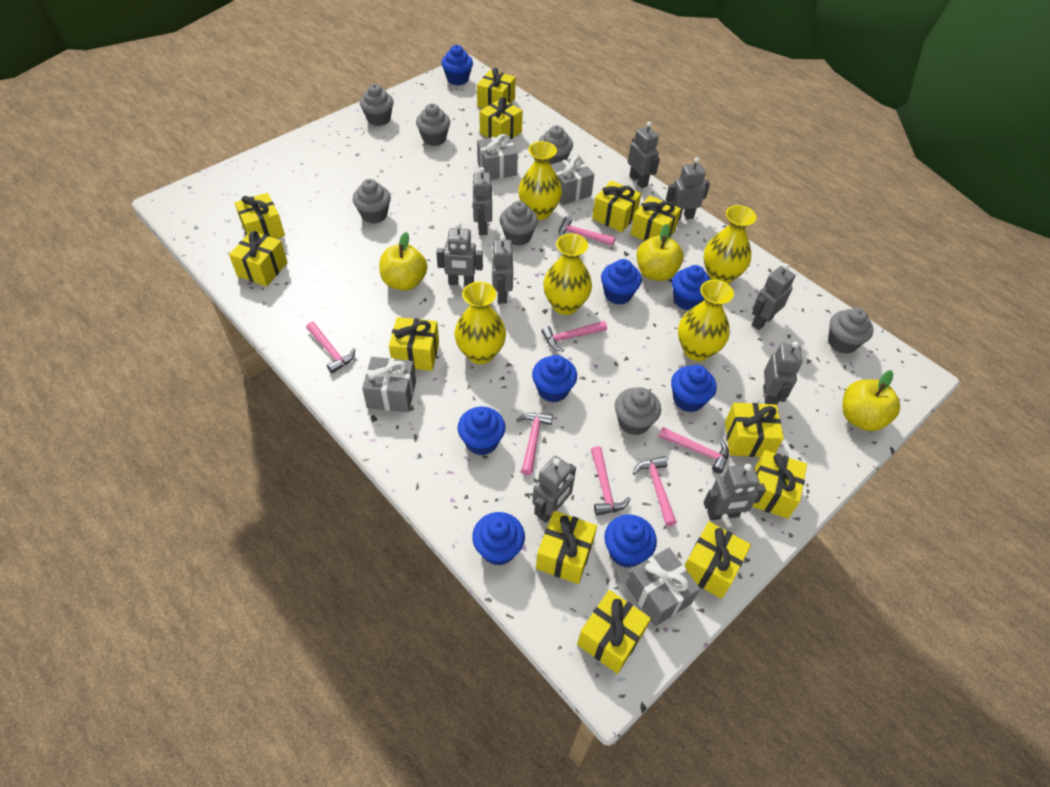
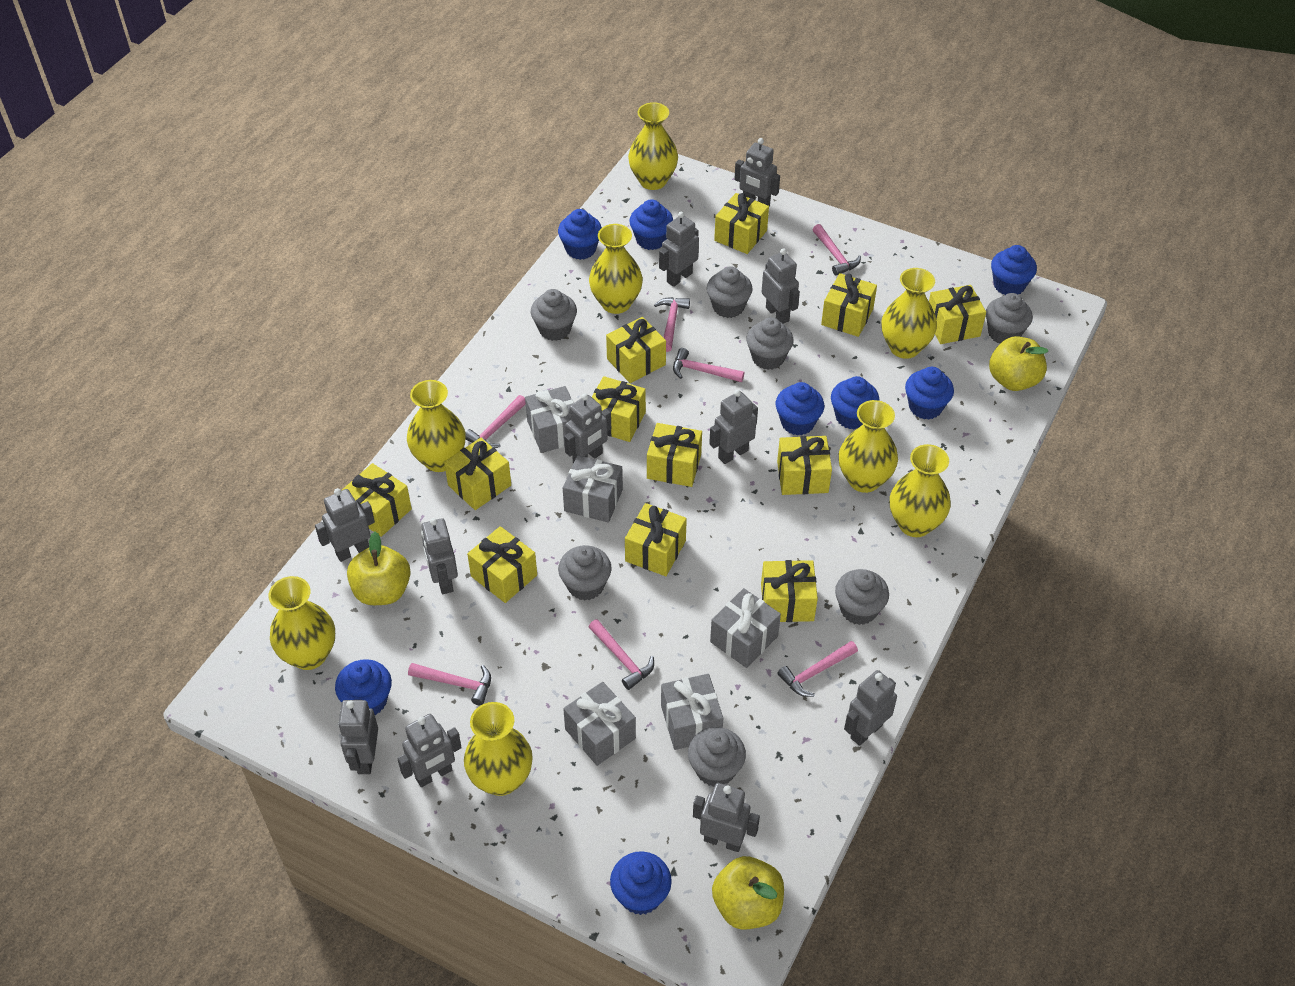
grey gift: [362,357,416,412] [477,134,518,180] [551,156,594,205] [626,548,700,626] = 4 -> [525,386,574,453] [563,455,623,523] [563,682,636,766] [661,674,723,750] [710,588,781,668] = 5
grey robot: [436,223,483,286] [472,167,492,235] [491,235,513,304] [532,456,576,523] [628,122,660,188] [666,158,710,220] [703,464,766,520] [752,264,795,330] [763,341,803,405] = 9 -> [315,488,375,562] [338,700,378,774] [397,714,462,787] [421,518,458,594] [564,393,611,463] [659,212,699,287] [693,783,760,852] [709,390,758,464] [734,138,780,207] [761,248,800,324] [844,670,897,746] = 11
yellow vase: [454,282,506,364] [518,141,562,220] [543,234,592,315] [678,280,734,361] [703,205,757,284] = 5 -> [268,576,335,670] [407,380,465,472] [464,702,533,796] [589,224,643,314] [628,102,678,190] [839,400,898,493] [881,268,937,359] [890,444,951,537] = 8

